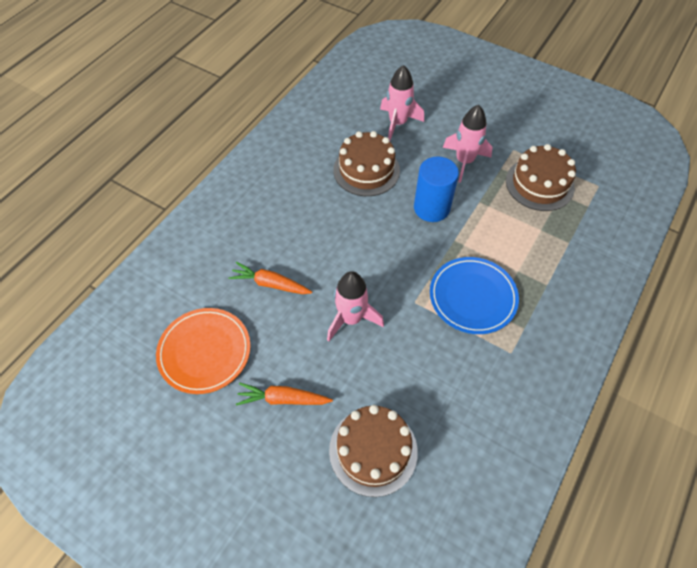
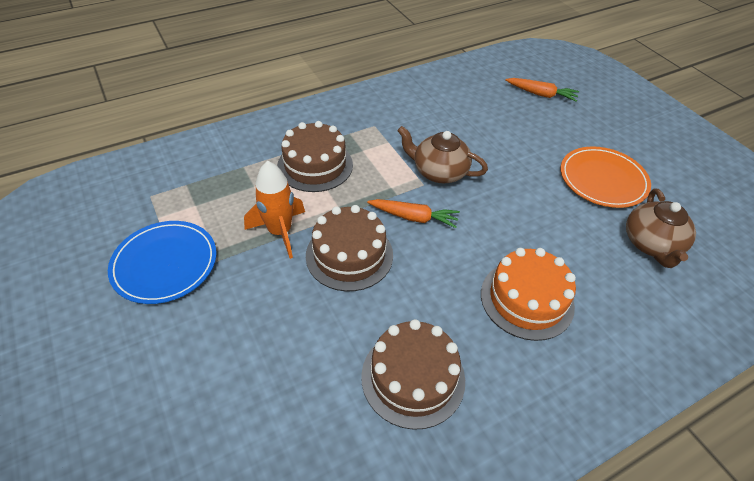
blue cylinder: [414,157,459,222] = 1 -> none = 0
brown teapot: none = 0 -> [397,126,488,183] [626,189,696,268] = 2
orange cake: none = 0 -> [481,248,576,341] = 1
orange rocket: none = 0 -> [244,161,305,259] = 1
pink rocket: [327,271,384,341] [380,65,424,140] [443,105,493,183] = 3 -> none = 0

